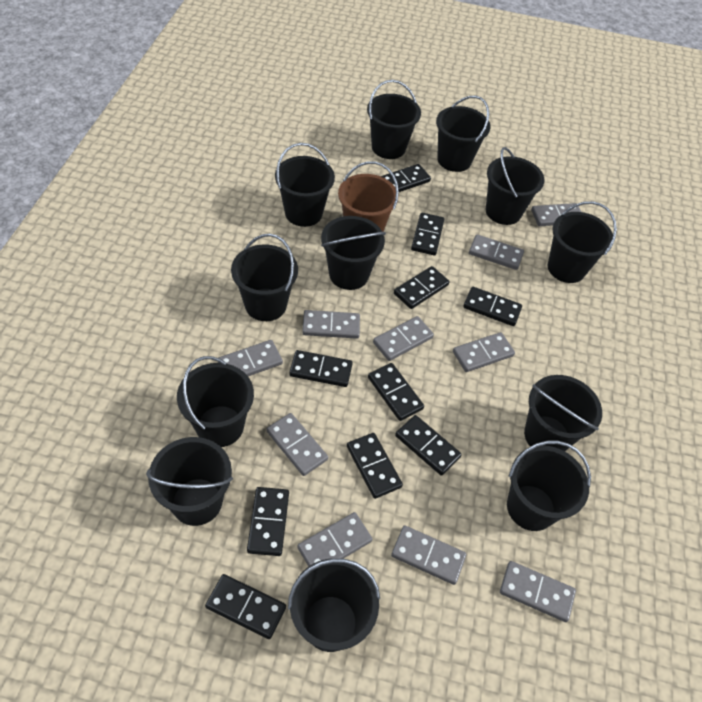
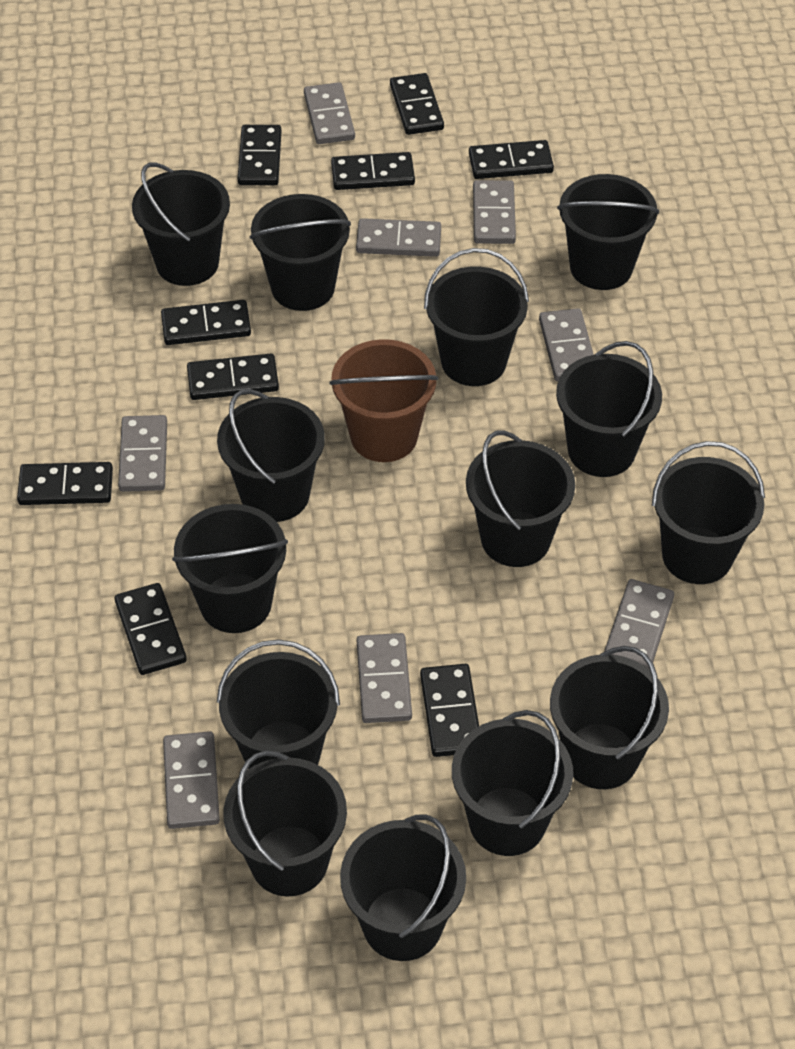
black bucket: [146,437,233,526] [177,356,254,447] [231,234,298,321] [275,143,335,227] [288,558,380,652] [321,216,386,290] [367,80,421,159] [436,96,490,172] [486,147,544,225] [507,441,591,531] [524,375,602,451] [548,201,617,283] = 12 -> [132,162,230,286] [172,504,288,633] [217,389,325,522] [217,639,340,769] [223,750,347,897] [249,194,351,311] [340,814,466,961] [424,248,529,386] [452,710,573,856] [466,430,575,567] [550,646,669,789] [556,341,662,477] [557,174,659,290] [652,441,765,584] = 14
black domino: [205,574,286,639] [247,487,289,556] [289,350,353,387] [347,433,403,499] [368,363,424,421] [381,164,431,192] [394,266,449,309] [395,415,462,476] [411,213,444,255] [463,287,522,326] = 10 -> [17,462,113,505] [115,583,187,675] [161,300,251,345] [187,354,279,400] [238,125,282,185] [331,152,415,190] [390,73,444,135] [420,664,479,757] [469,140,554,179] = 9
grey domino: [218,340,283,376] [266,413,328,476] [297,512,372,567] [302,310,360,339] [373,316,434,361] [391,525,466,585] [453,332,515,372] [469,235,524,270] [500,561,576,622] [531,203,581,226] = 10 -> [118,415,167,492] [163,731,220,829] [304,82,355,144] [356,218,441,257] [357,633,412,723] [473,180,516,244] [539,308,594,381] [604,579,674,670] = 8

